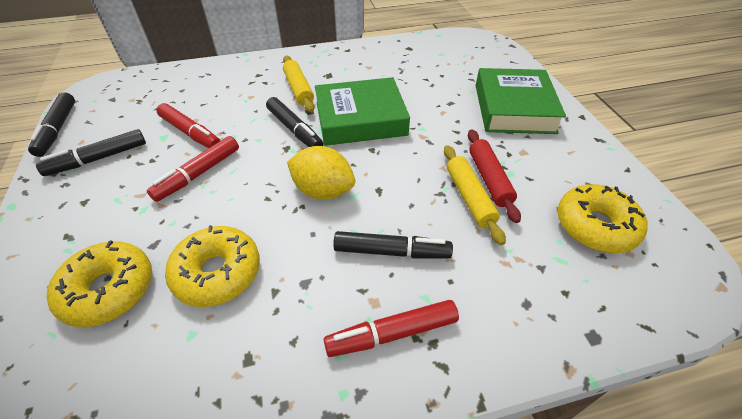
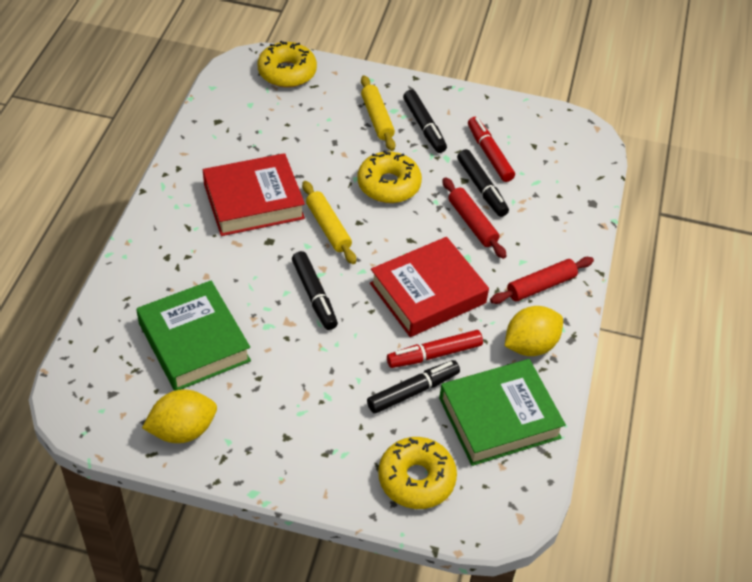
red book: none = 0 -> [203,153,305,236] [370,237,489,337] = 2
red marker: [147,136,239,202] [156,103,221,148] [324,300,459,357] = 3 -> [387,330,483,368] [468,117,515,182] = 2
red rolling pin: [468,129,521,223] = 1 -> [442,177,507,259] [490,257,594,304] = 2
yellow lemon: [287,146,355,200] = 1 -> [142,389,217,443] [505,306,563,356] = 2

